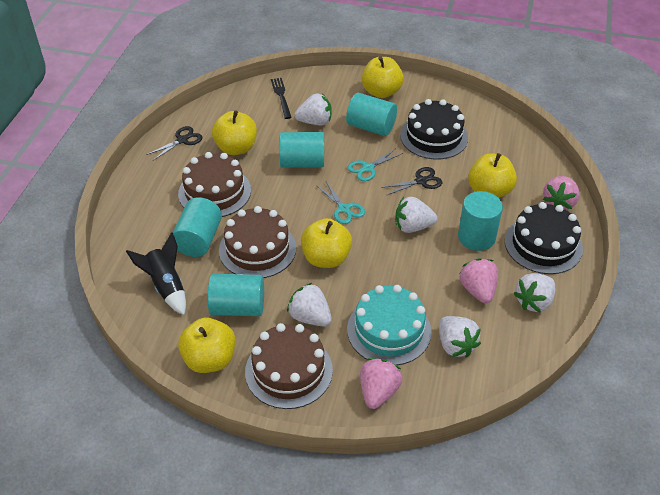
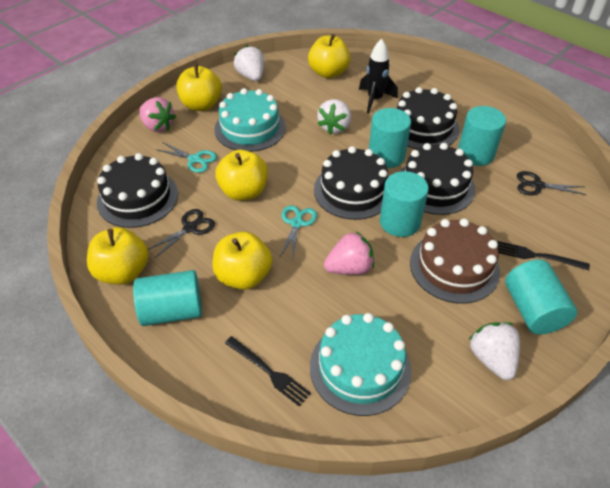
black cake: [400,99,468,159] [505,202,583,274] = 2 -> [97,153,178,228] [314,146,388,220] [397,87,460,149] [400,143,475,215] = 4
black fork: [271,78,292,119] = 1 -> [225,336,311,407] [497,241,590,270] = 2
brown cake: [178,152,251,217] [219,206,296,278] [245,323,333,409] = 3 -> [410,218,500,304] = 1
pink strawberry: [360,358,402,409] [459,258,498,304] [543,176,580,210] = 3 -> [139,97,176,132] [324,231,374,275] = 2
turquoise cake: [347,285,432,365] = 1 -> [214,88,286,152] [310,313,412,416] = 2
white strawberry: [287,283,332,327] [294,93,332,125] [395,197,438,233] [439,316,481,358] [513,273,555,312] = 5 -> [234,45,264,81] [317,99,351,135] [469,322,520,380] = 3

